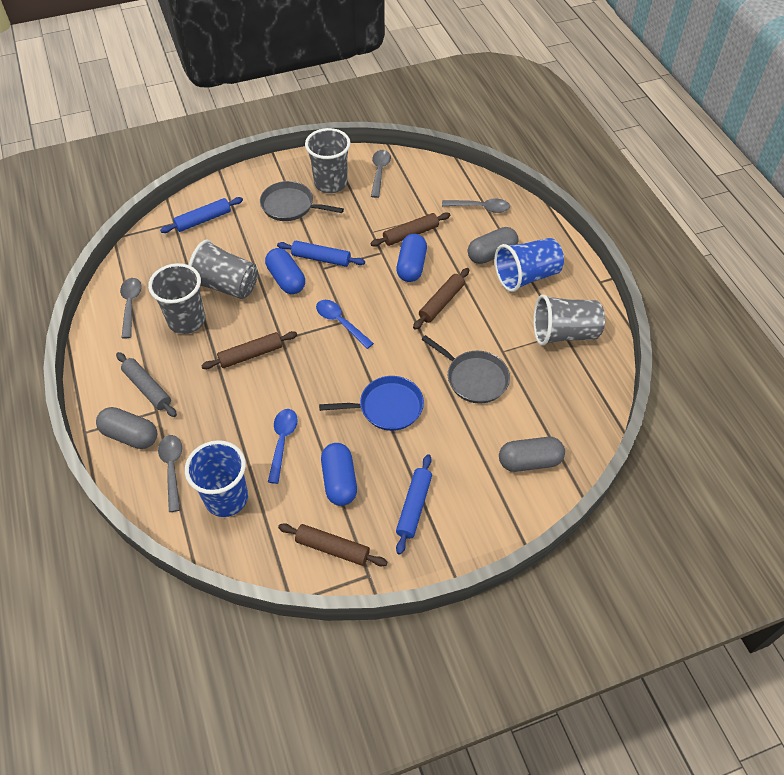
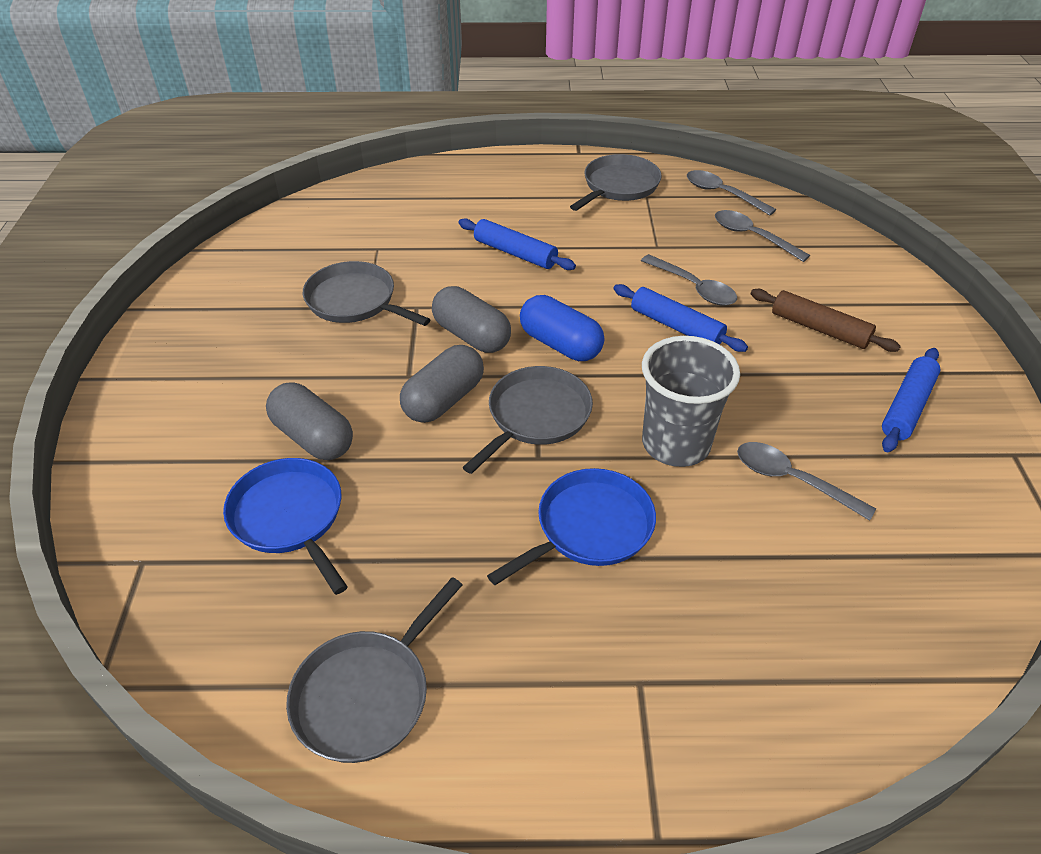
blue capsule: [265,248,305,294] [321,443,357,506] [396,234,427,282] = 3 -> [520,295,604,361] = 1
blue cup: [185,440,248,517] [494,238,564,292] = 2 -> none = 0
blue pan: [319,376,424,431] = 1 -> [223,458,348,595] [487,468,656,585] = 2
blue spoon: [268,409,298,484] [316,300,374,349] = 2 -> none = 0
brown rolling pin: [201,331,297,369] [278,523,387,566] [370,212,451,247] [413,268,470,330] = 4 -> [751,289,901,352] = 1
grey cup: [148,263,205,334] [189,240,258,299] [305,128,351,193] [533,294,605,346] = 4 -> [642,336,740,467] = 1
grey pan: [260,181,344,221] [421,335,510,404] = 2 -> [286,577,462,763] [303,261,431,326] [463,366,593,474] [570,154,662,211] = 4
grey rolling pin: [116,352,177,417] = 1 -> none = 0

